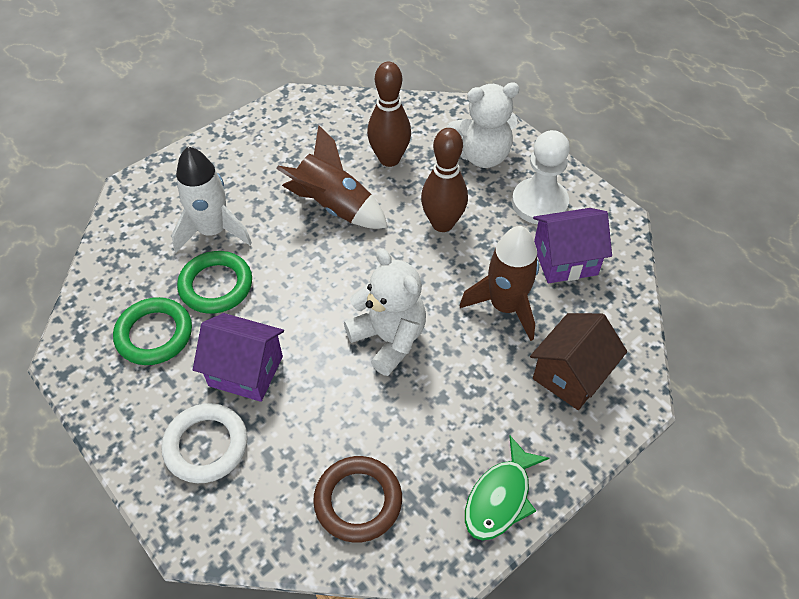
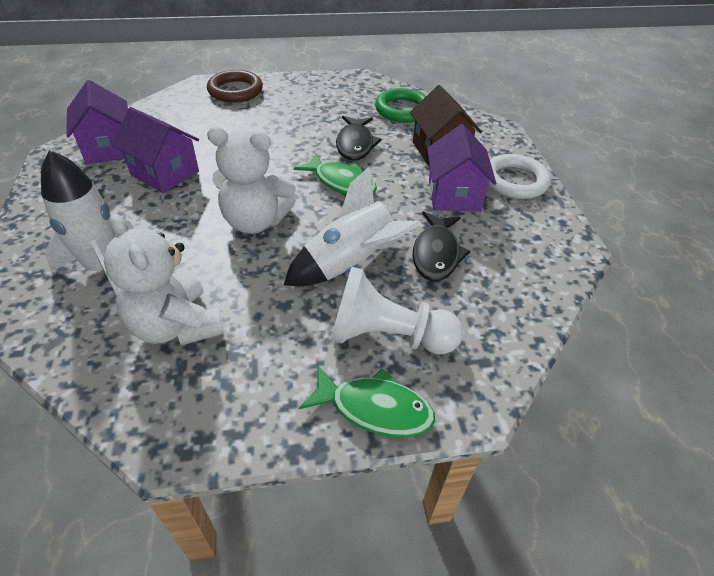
black fish: none = 0 -> [336,116,382,161] [413,211,470,281] = 2
brown bowling pin: [367,62,411,167] [421,128,468,232] = 2 -> none = 0
brown rocket: [276,125,388,229] [460,226,539,341] = 2 -> none = 0
green fish: [465,436,549,541] = 1 -> [294,153,377,194] [299,365,435,438] = 2
green ring: [113,297,192,365] [177,251,252,314] = 2 -> [375,88,426,123] = 1
purple house: [193,313,284,402] [533,208,612,283] = 2 -> [66,80,128,165] [112,107,199,193] [427,124,496,212] = 3
white rocket: [172,147,252,252] = 1 -> [41,150,134,296] [284,166,421,286] = 2

